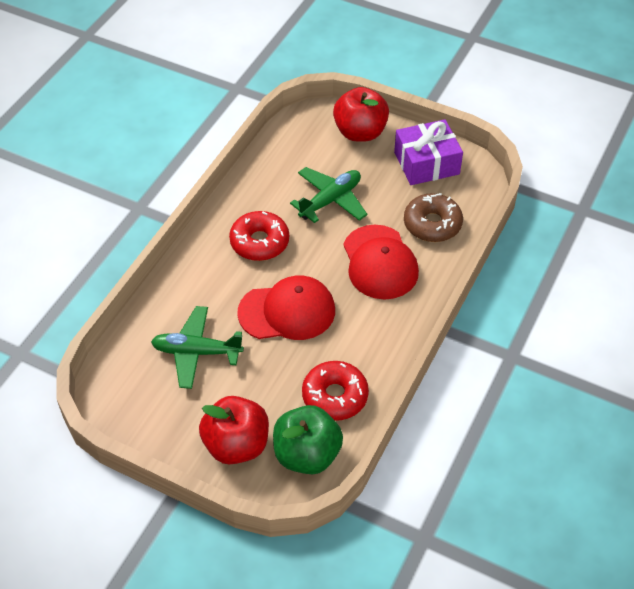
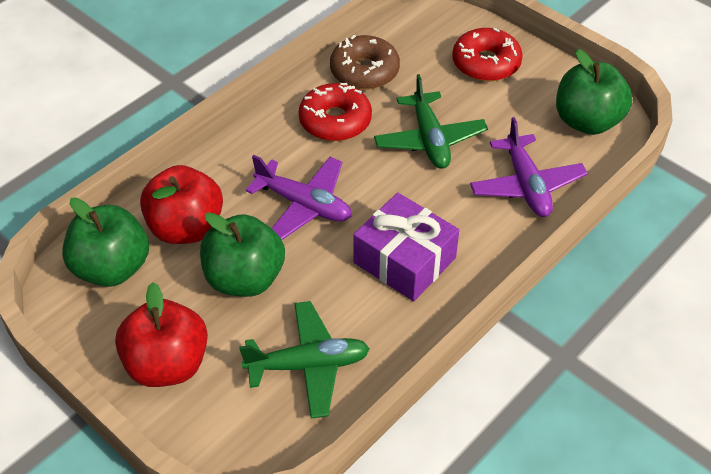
green apple: [273,405,343,474] = 1 -> [62,197,149,287] [200,212,285,297] [556,49,632,135] = 3
purple plane: none = 0 -> [246,155,351,240] [470,117,588,217] = 2
red cap: [237,276,335,340] [343,225,419,299] = 2 -> none = 0

